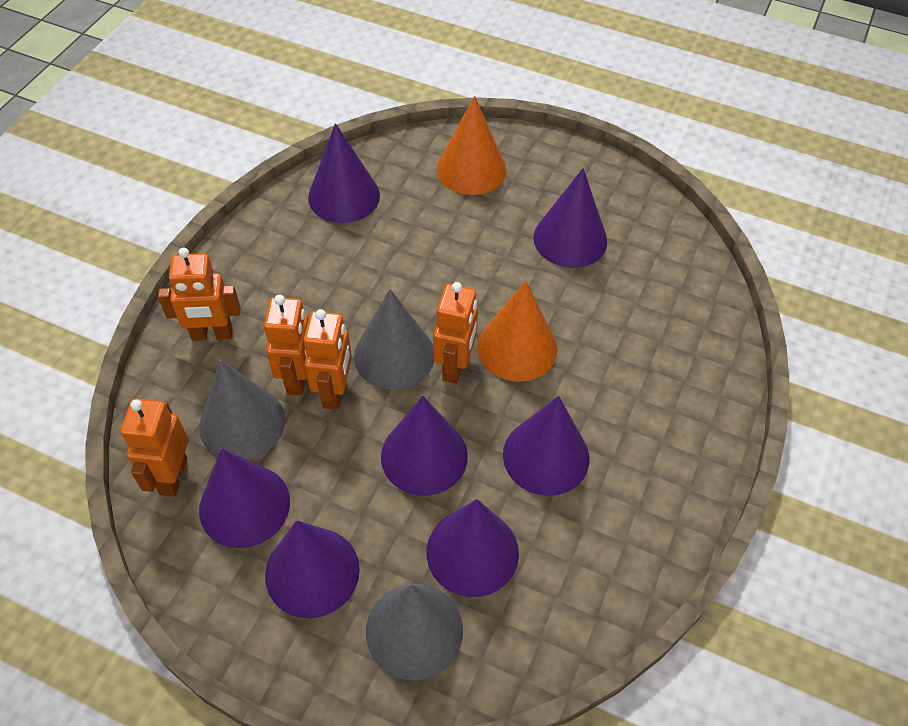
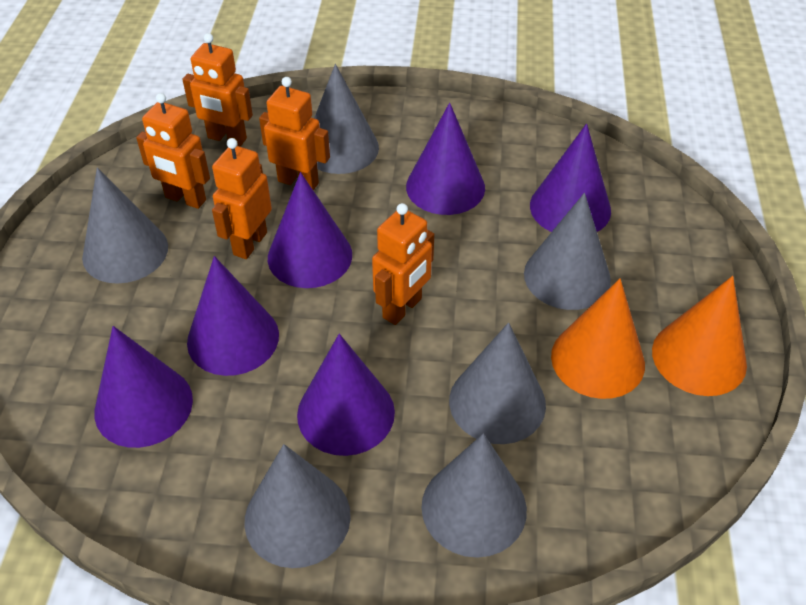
grey cone: [199,360,286,460] [354,289,434,390] [366,584,463,680] = 3 -> [82,168,168,284] [244,444,351,568] [314,64,379,174] [421,433,527,558] [449,322,546,444] [524,193,611,310] = 6
purple cone: [199,448,290,548] [265,520,360,618] [308,123,380,223] [381,396,468,496] [427,499,519,597] [503,396,589,496] [533,168,607,268] = 7 -> [95,326,193,448] [187,256,279,376] [268,172,352,288] [297,334,395,456] [406,103,485,215] [530,123,611,232] = 6

